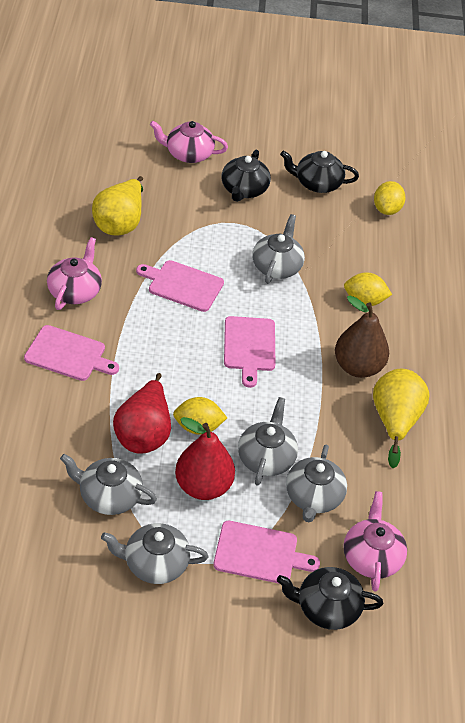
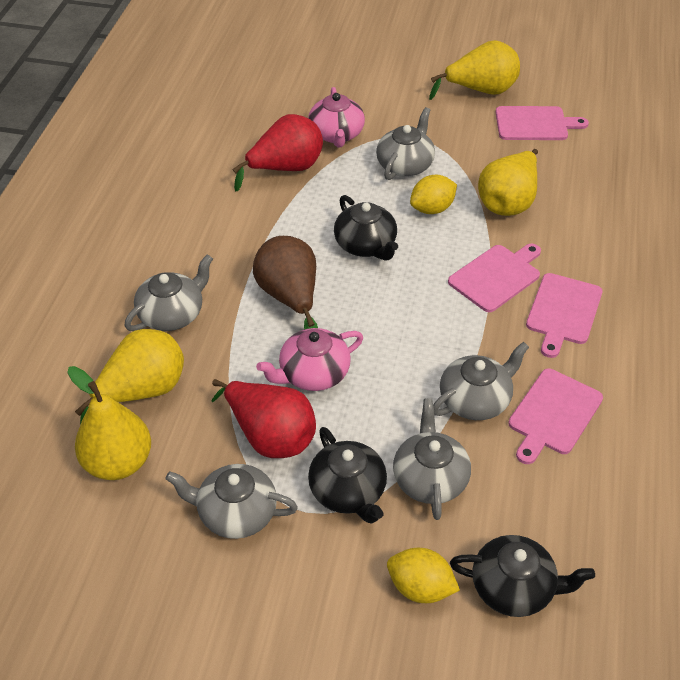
pink teapot: [47,237,102,310] [150,121,228,163] [344,491,407,592] = 3 -> [256,328,363,391] [308,87,365,147] = 2
yellow lemon: [173,397,227,435] [344,273,392,306] [374,181,406,215] = 3 -> [387,548,460,603] [410,175,457,214] = 2
yellow pear: [92,176,143,235] [373,369,430,468] = 2 -> [67,366,151,480] [75,329,184,425] [429,40,520,100] [478,149,538,216] = 4

